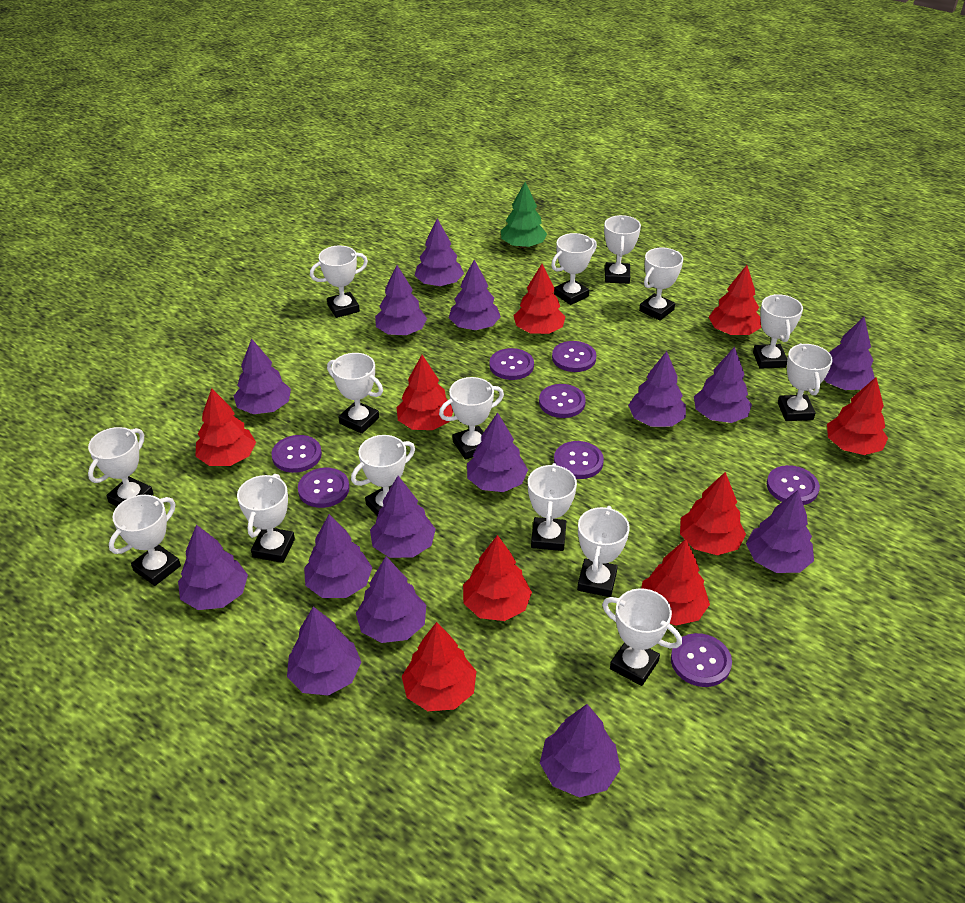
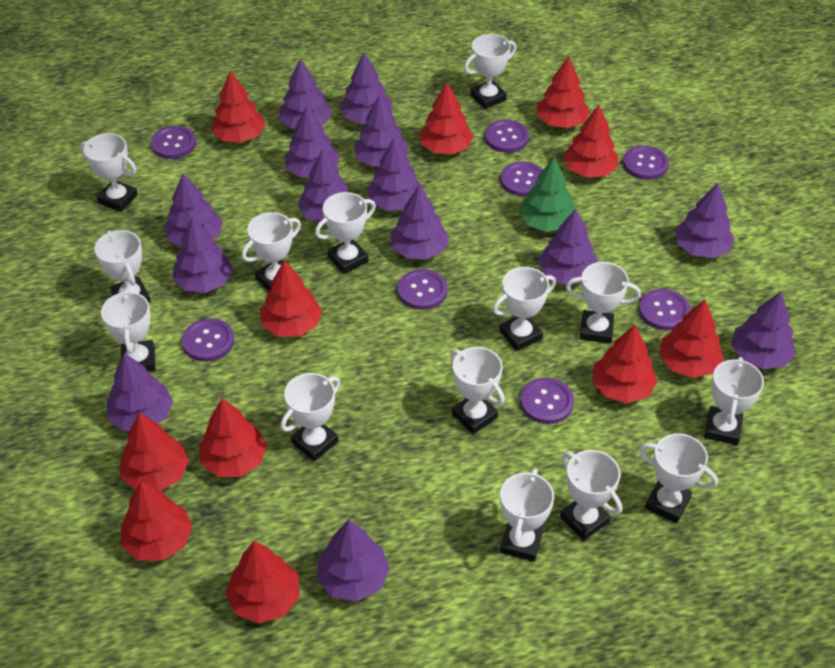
purple tree: [178,525,248,610] [234,338,291,414] [287,607,361,696] [304,514,372,598] [356,556,426,643] [370,476,436,558] [375,265,427,335] [415,218,464,286] [449,260,501,330] [467,412,528,492] [540,704,621,798] [628,351,686,427] [694,346,752,423] [746,490,814,573] [824,317,875,390] = 15 -> [107,353,173,431] [164,173,223,246] [172,217,233,293] [279,58,332,129] [284,106,340,178] [297,149,349,222] [316,520,390,602] [339,53,392,124] [354,94,409,166] [366,137,423,211] [390,184,449,260] [538,209,598,284] [675,183,734,258] [731,291,796,369] = 14
red tree: [195,388,256,466] [396,355,453,430] [402,622,476,711] [463,535,532,621] [513,264,566,334] [641,539,710,626] [680,472,746,555] [709,265,761,335] [827,377,888,455] = 9 -> [120,412,189,491] [121,481,193,561] [199,398,267,477] [211,71,265,143] [225,541,300,623] [260,260,322,337] [419,82,473,154] [537,56,590,128] [563,105,618,177] [592,324,658,403] [659,300,724,378] = 11
white trophy: [88,427,154,506] [109,495,181,586] [237,474,295,563] [310,245,368,318] [327,353,383,434] [351,435,415,516] [439,377,504,459] [528,463,577,551] [551,233,597,305] [577,506,630,597] [602,588,682,686] [604,215,641,284] [639,247,683,321] [753,294,803,368] [778,343,833,421] = 15 -> [80,133,138,212] [95,230,151,303] [101,290,155,372] [242,212,301,291] [280,373,340,461] [315,192,376,274] [450,347,505,434] [464,34,517,109] [493,267,556,351] [500,469,554,562] [560,450,622,541] [566,262,641,343] [639,433,718,523] [704,357,764,445] = 14

